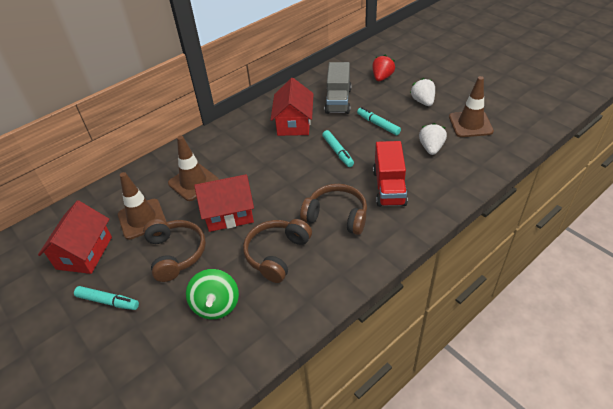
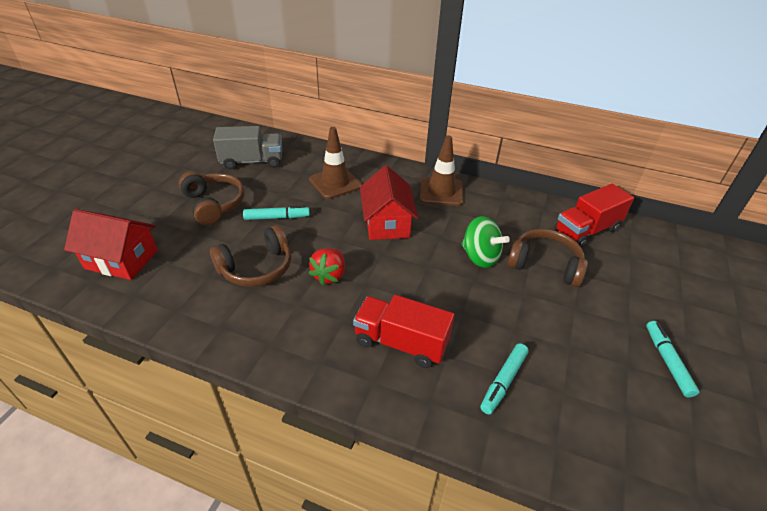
brown traffic cone: [118,172,167,240] [168,136,219,201] [449,76,494,137] = 3 -> [309,127,362,199] [420,135,463,206] = 2
red house: [38,200,112,274] [194,174,254,232] [271,78,313,136] = 3 -> [64,209,158,280] [360,165,418,240] = 2
red truck: [373,141,408,207] = 1 -> [353,295,455,368] [554,184,634,247] = 2
white strawberry: [410,78,435,106] [419,123,447,155] = 2 -> none = 0

